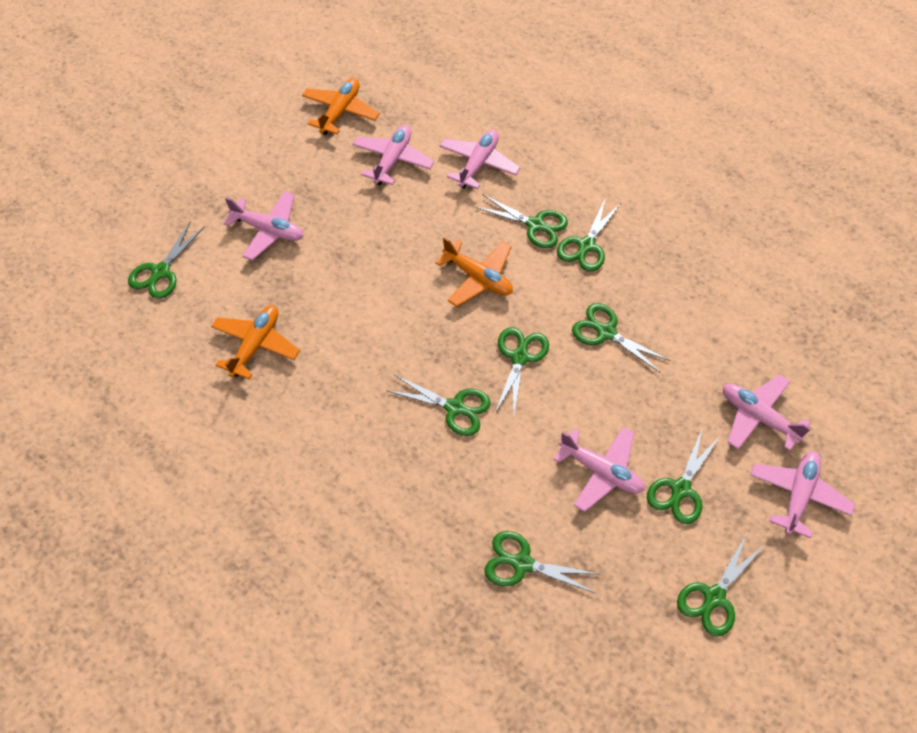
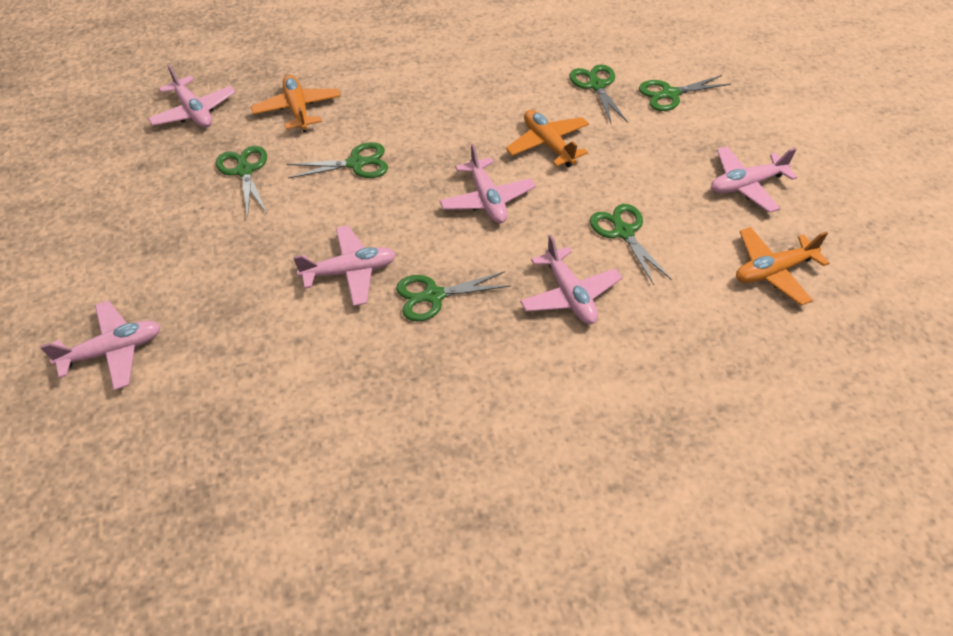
green scissors: [128,222,204,299] [386,375,491,436] [475,195,568,248] [484,531,599,593] [495,327,549,416] [557,200,621,272] [572,303,670,373] [647,429,721,524] [677,533,764,637] = 9 -> [216,146,267,217] [287,142,388,178] [396,271,511,321] [569,64,628,123] [590,204,672,285] [639,75,731,111] = 6

